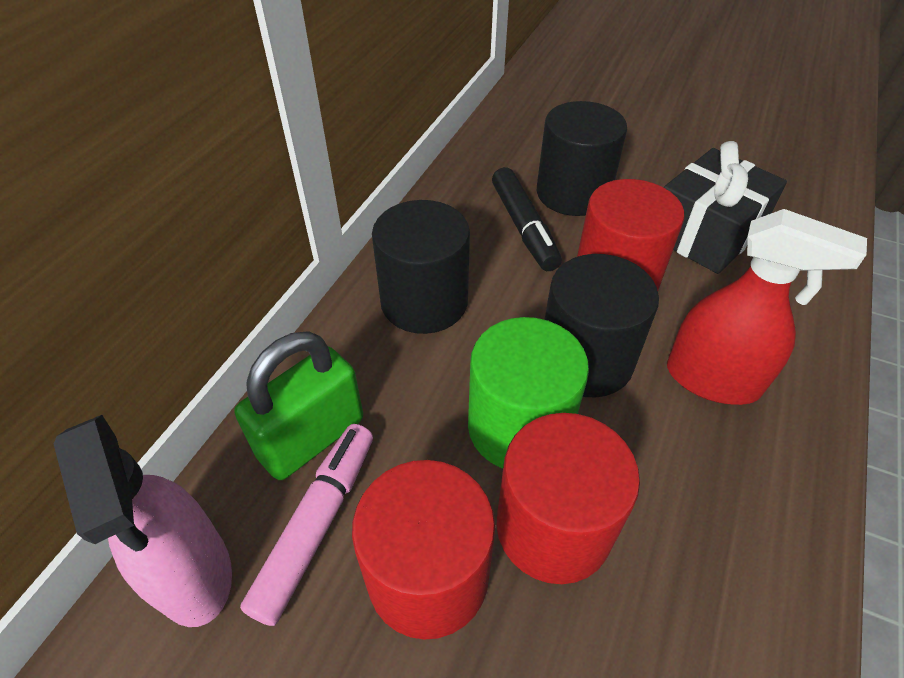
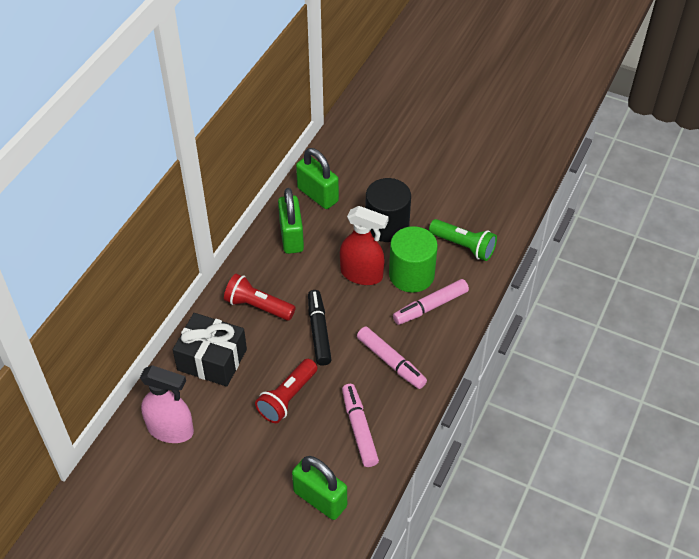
black cylinder: [372,200,470,334] [537,101,627,216] [545,254,659,397] = 3 -> [365,178,411,242] = 1
green flashlight: none = 0 -> [429,219,497,261] = 1
green padlock: [234,331,363,480] = 1 -> [278,188,304,254] [292,456,347,520] [296,148,339,209] = 3
pink marker: [240,424,373,626] = 1 -> [342,384,379,467] [357,326,427,389] [393,279,469,325] = 3
red cylinder: [352,460,495,640] [496,413,640,584] [577,179,684,291] = 3 -> none = 0
red flashlight: none = 0 -> [224,274,296,321] [255,359,317,423] = 2

